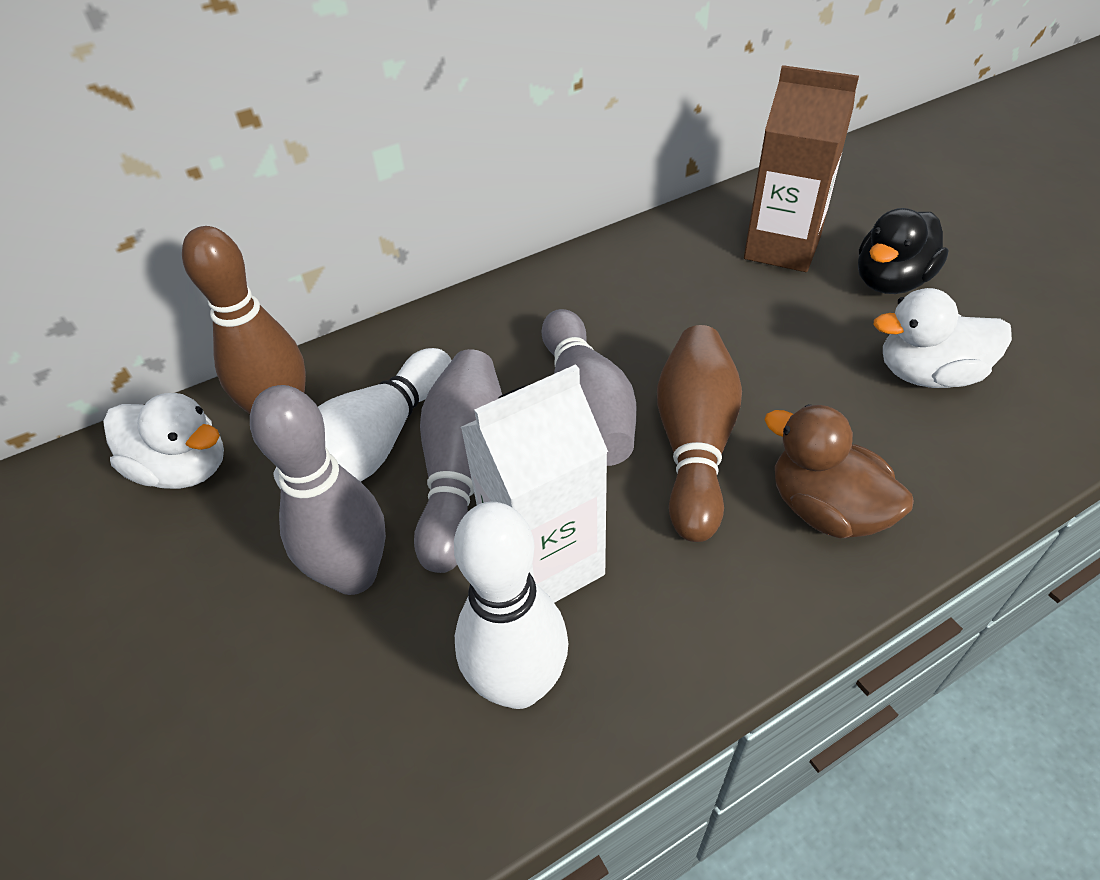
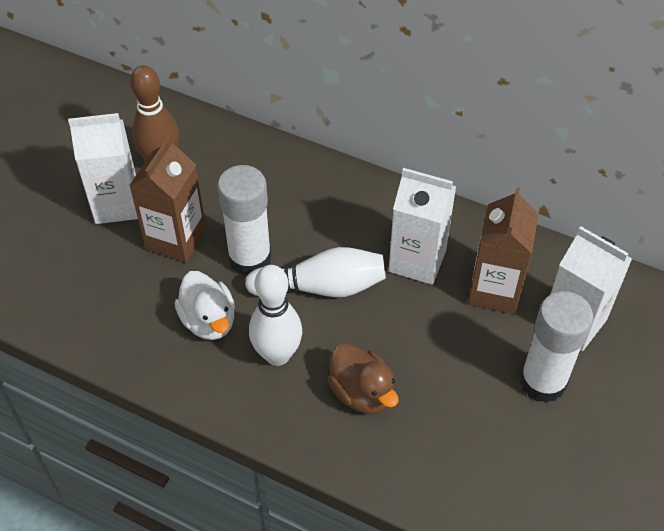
black duck: [858,208,949,294] = 1 -> none = 0
brown bowling pin: [182,226,306,414] [657,325,742,542] = 2 -> [130,65,179,160] = 1
brown carton: [744,65,859,272] = 1 -> [129,135,206,262] [468,187,539,314] = 2
grey bowling pin: [250,385,386,595] [414,349,502,573] [541,309,636,466] = 3 -> none = 0
white carton: [460,364,608,603] = 1 -> [68,113,138,224] [389,168,456,285] [550,226,632,351] = 3
white duck: [103,393,224,489] [874,288,1012,388] = 2 -> [175,271,235,340] = 1
white glue stick: none = 0 -> [218,165,272,276] [520,291,594,403] = 2

